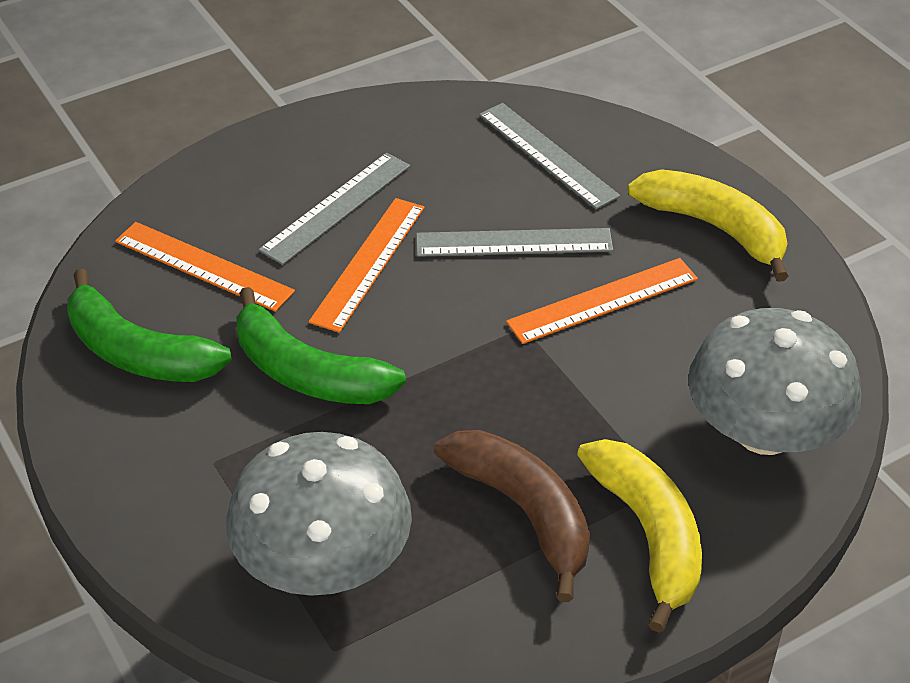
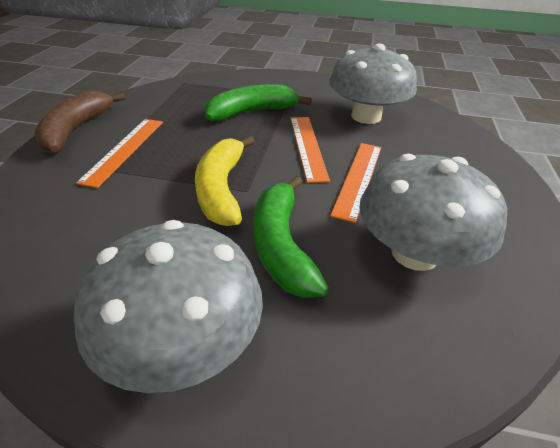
grey mushroom: [226,432,412,596] [688,308,861,455] = 2 -> [74,220,263,393] [329,44,417,124] [359,154,507,271] = 3
grey ruler: [259,153,410,265] [416,228,613,257] [479,103,620,209] = 3 -> none = 0
yellow banana: [577,439,702,633] [628,169,789,282] = 2 -> [195,136,255,226] = 1

